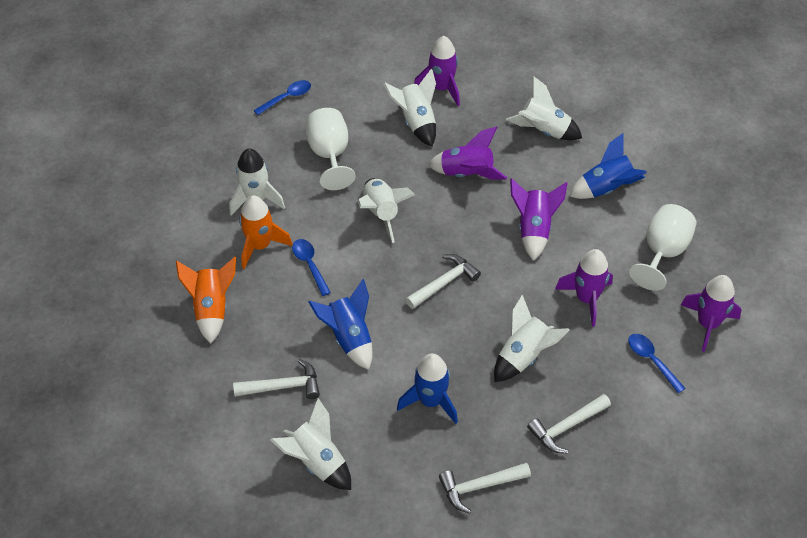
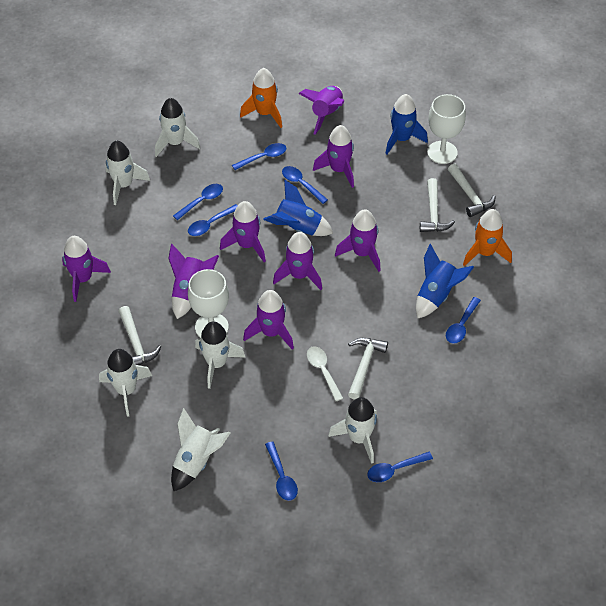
blue spoon: [254,80,311,115] [292,239,331,296] [628,334,686,393] = 3 -> [173,184,223,220] [188,204,238,236] [232,143,286,170] [265,441,298,501] [282,166,328,204] [367,452,433,482] [446,297,481,344] = 7
purple rocket: [414,36,460,106] [428,127,507,179] [510,178,568,261] [555,249,613,327] [681,275,741,352] = 5 -> [62,236,111,302] [168,244,219,319] [220,201,266,262] [243,290,294,350] [273,232,322,290] [298,86,344,135] [313,125,354,188] [335,209,381,272] = 8
white spoon: none = 0 -> [307,346,343,401] = 1

